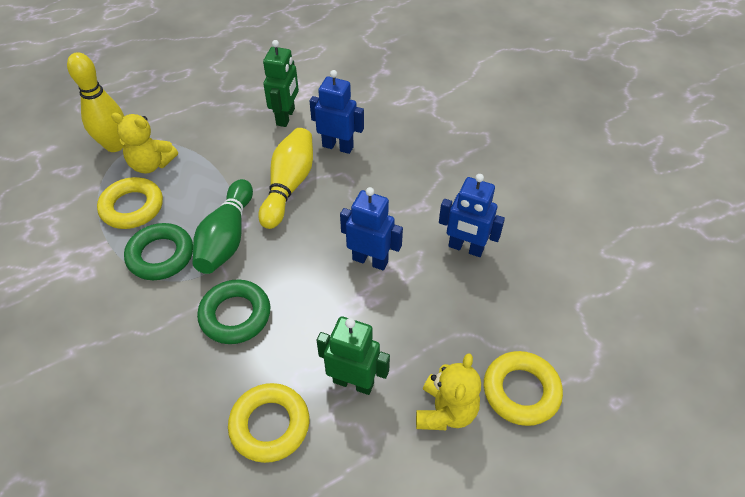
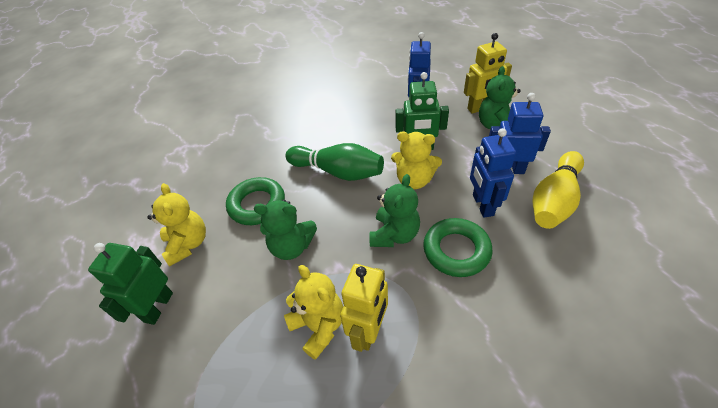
green teddy bear: none = 0 -> [254,200,317,260] [370,174,420,247] [479,66,521,129] = 3
yellow bowling pin: [67,52,124,152] [258,128,313,229] = 2 -> [532,151,584,229] = 1
yellow ring: [97,177,163,229] [228,383,309,463] [484,351,563,426] = 3 -> none = 0
yellow robot: none = 0 -> [340,264,388,352] [464,33,512,114] = 2
yellow teddy bear: [111,113,178,173] [416,353,481,430] = 2 -> [147,183,206,266] [284,265,343,360] [391,132,442,189] = 3

